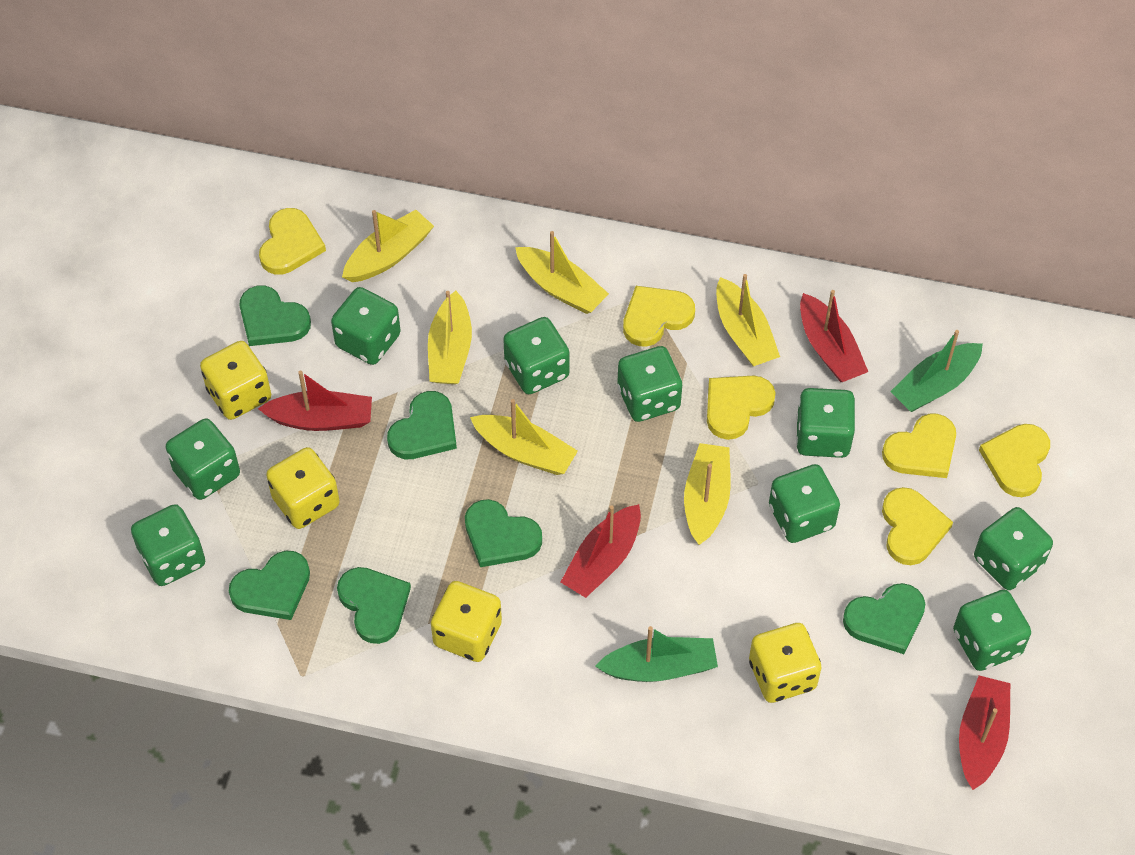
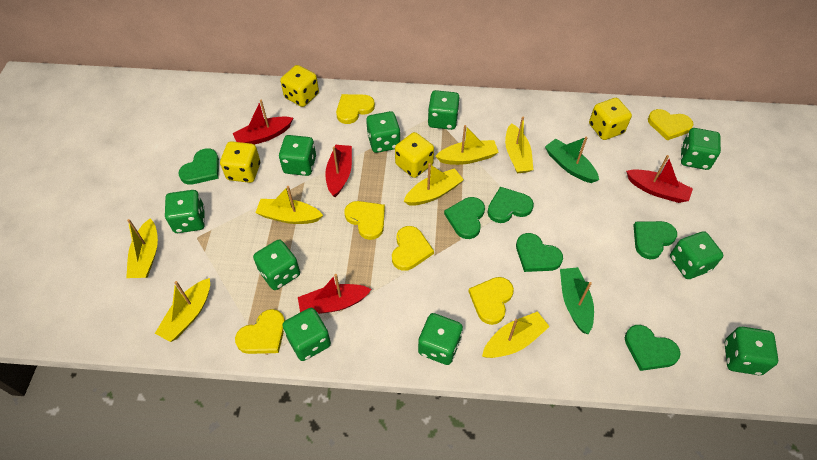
green dice: [131,504,205,586] [165,418,240,500] [331,287,401,365] [503,317,570,394] [617,346,682,422] [769,464,840,543] [796,388,855,458] [953,590,1031,671] [974,507,1053,590] = 9 -> [165,190,205,233] [253,240,300,290] [279,135,316,176] [283,308,331,361] [366,111,401,153] [418,313,463,365] [428,90,460,130] [670,231,723,279] [681,128,721,170] [725,327,778,375] = 10
yellow boat: [342,210,434,282] [428,291,472,384] [470,399,578,475] [515,231,609,314] [684,443,731,545] [716,274,780,366] = 6 -> [126,218,158,278] [155,278,210,342] [255,186,323,224] [404,163,464,206] [435,125,499,165] [482,311,550,358] [505,117,533,173] = 7

